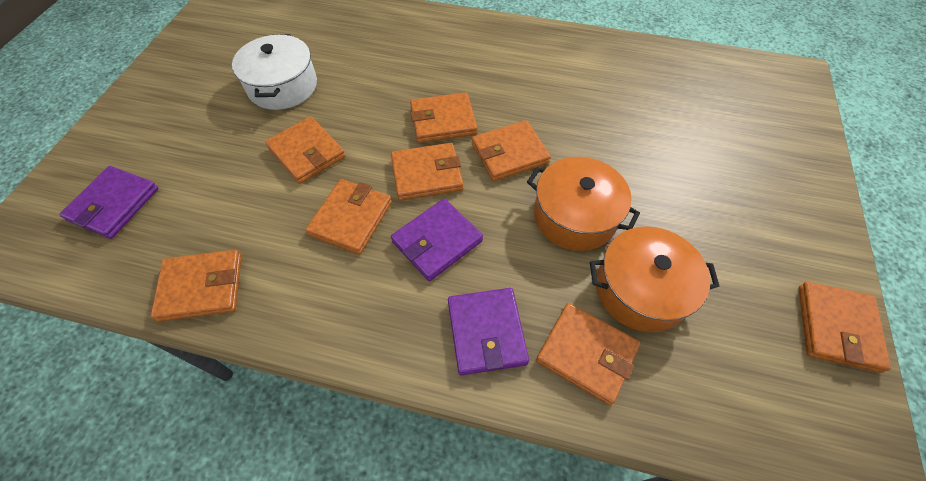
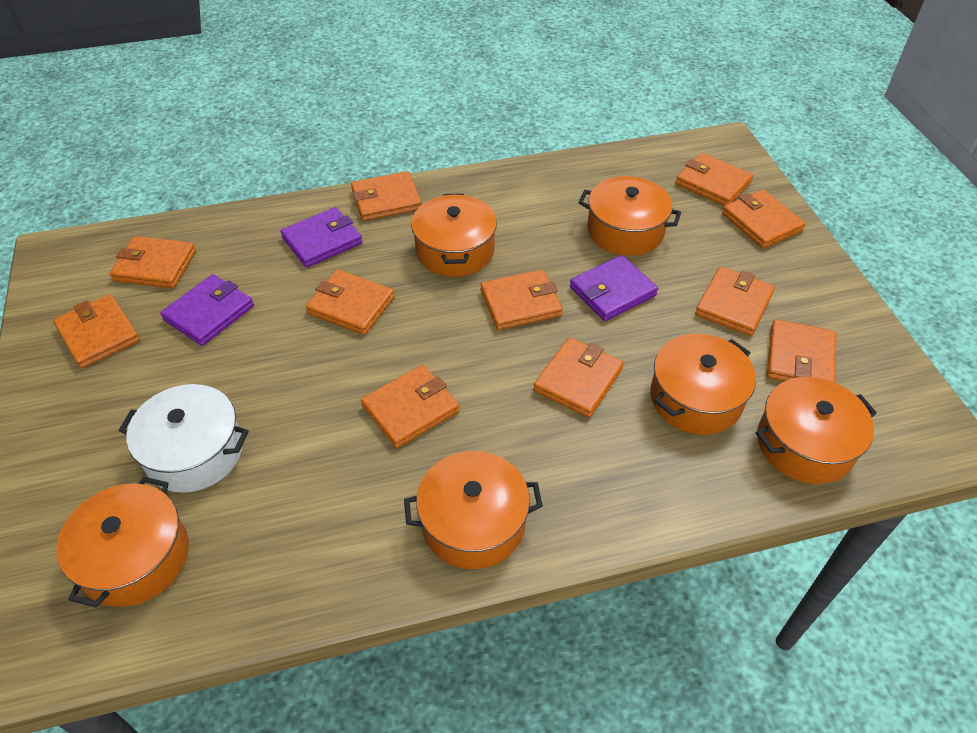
orange pot: [527,157,640,251] [590,226,719,332] = 2 -> [56,477,189,608] [404,451,543,569] [411,193,497,277] [578,176,681,256] [650,334,756,435] [756,377,877,484] = 6
orange wallet: [151,250,242,322] [265,116,346,184] [306,179,392,255] [391,143,463,201] [410,92,477,143] [472,120,551,181] [536,303,640,405] [799,282,891,373] = 8 -> [53,294,140,368] [109,236,196,288] [305,269,395,335] [351,171,421,221] [361,365,459,448] [481,269,563,330] [533,337,624,417] [675,153,753,206] [695,267,775,336] [722,190,806,248] [767,319,836,382] = 11

